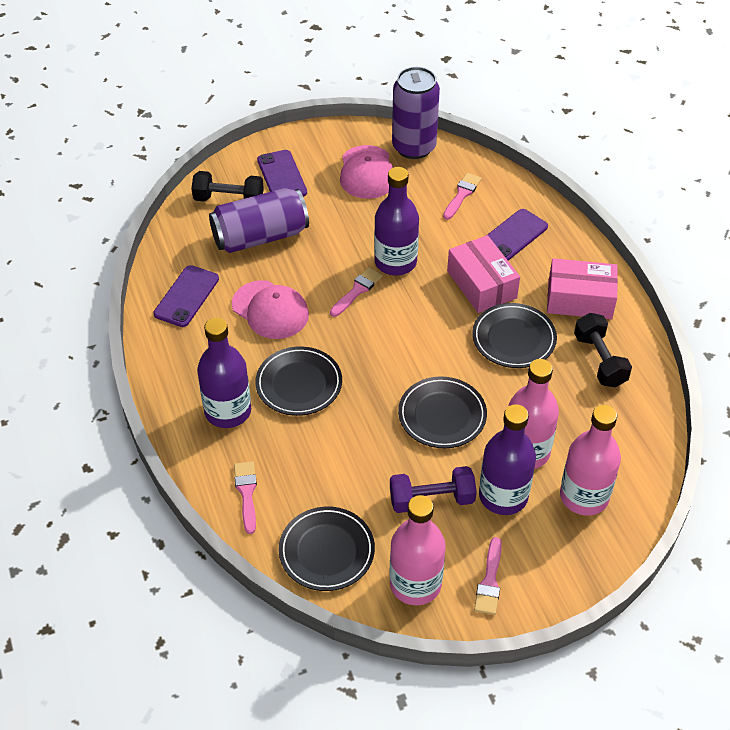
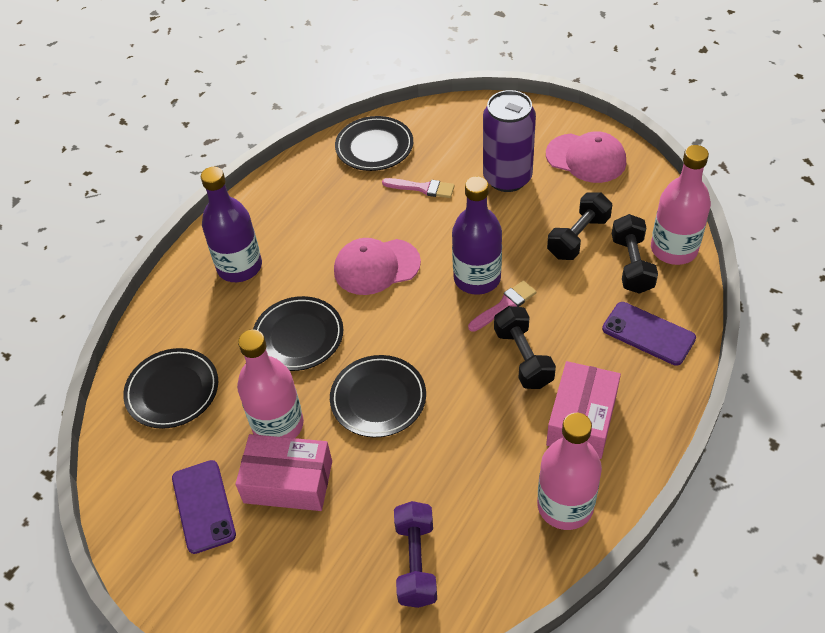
black dumbbell: [191,171,264,202] [574,313,632,388] = 2 -> [494,306,556,389] [547,192,612,260] [612,214,658,294] = 3
pink brush: [234,461,257,534] [330,267,383,317] [443,173,482,220] [474,537,502,615] = 4 -> [382,178,455,198] [468,281,536,332] = 2
purple bottle: [197,318,251,428] [374,167,419,276] [479,404,536,515] = 3 -> [201,167,262,282] [452,176,502,295] = 2
purple can: [209,188,309,253] [392,67,440,159] = 2 -> [483,90,536,192] = 1
purple phone: [153,265,219,327] [257,150,307,197] [486,209,548,261] = 3 -> [172,460,236,554] [602,302,696,366] = 2

